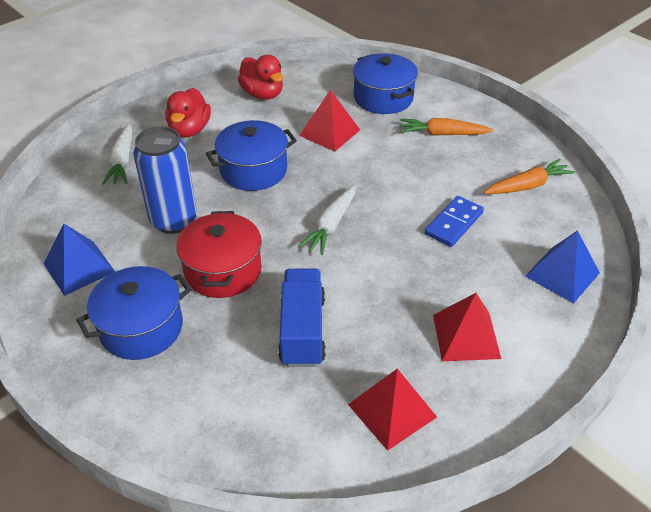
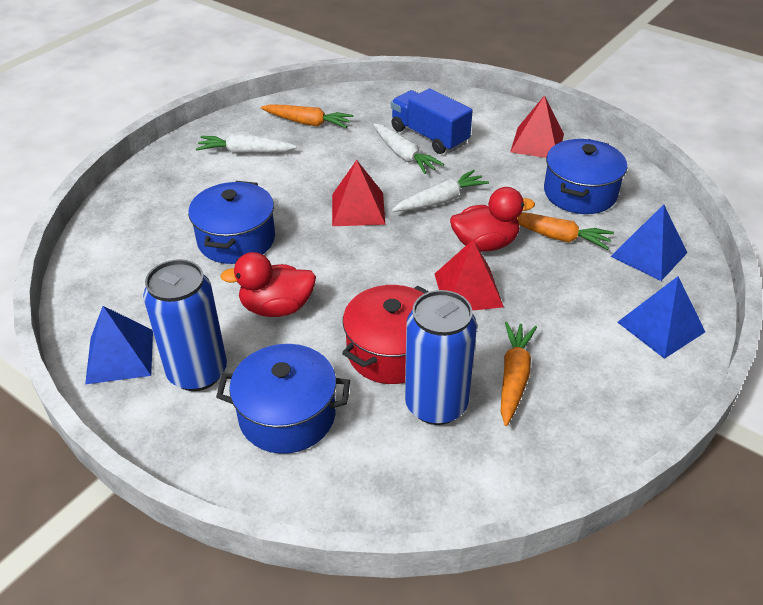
blue can: [133,126,197,234] = 1 -> [143,259,227,391] [405,290,477,425] = 2
blue domino: [425,196,484,247] = 1 -> none = 0
blue pyramid: [44,224,115,296] [525,230,600,304] = 2 -> [85,306,153,384] [610,204,687,281] [617,276,705,359] = 3
orange carrot: [400,118,494,136] [484,159,575,194] = 2 -> [261,104,353,128] [501,322,537,426] [517,212,614,250] = 3
white carrot: [102,124,132,185] [298,185,356,255] = 2 -> [196,134,297,154] [373,123,444,174] [392,170,489,212] = 3

